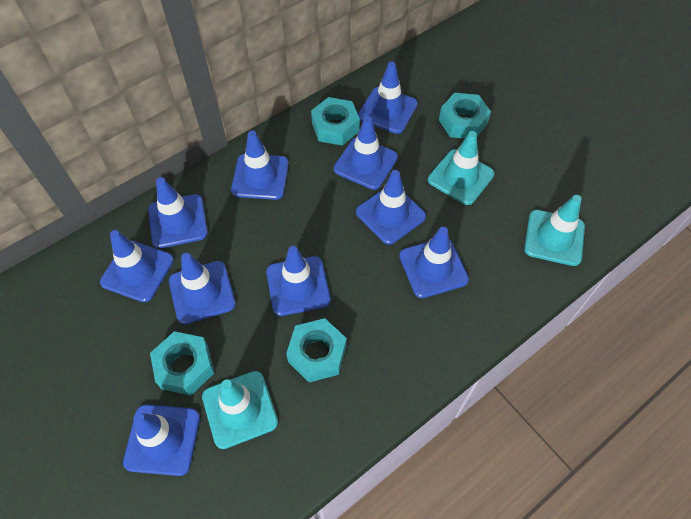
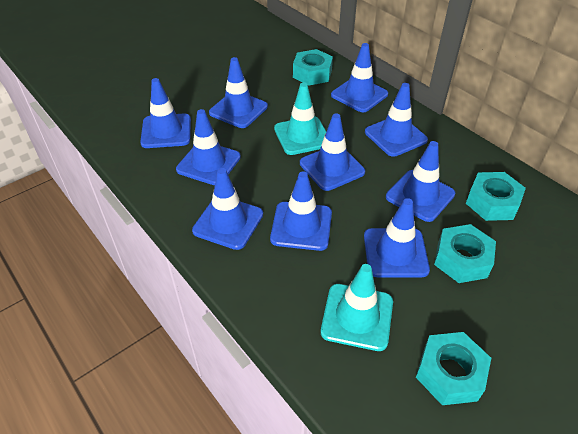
turquoise traffic cone: [202,371,278,449] [428,131,495,205] [524,195,585,266] = 3 -> [274,83,326,155] [321,264,393,351] = 2

